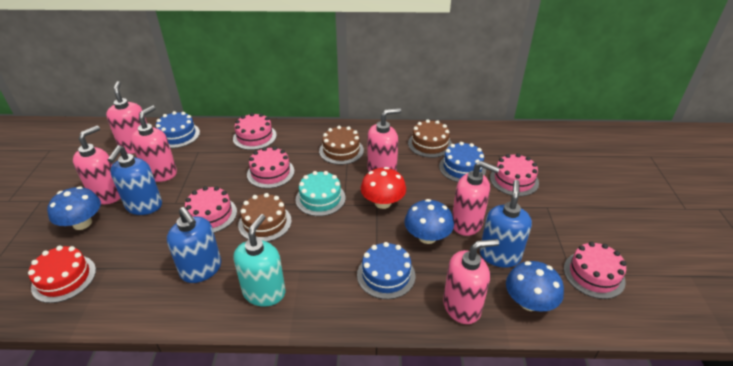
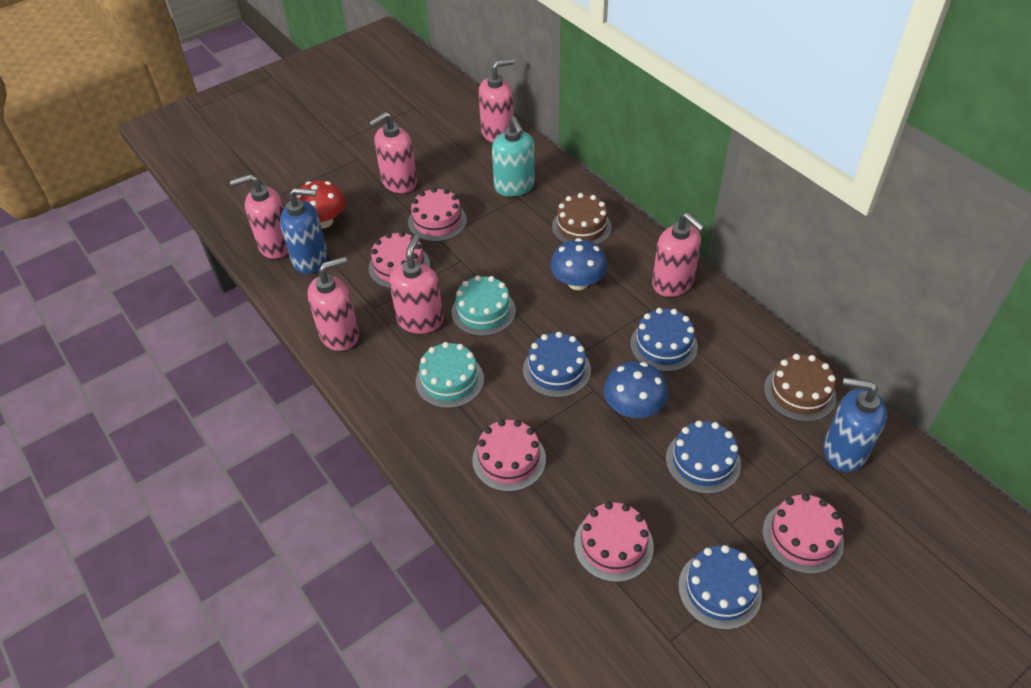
blue cake: [156,111,200,148] [357,242,415,299] [439,142,486,182] = 3 -> [523,332,591,398] [630,308,698,372] [666,420,741,494] [678,545,762,630] = 4
blue mushroom: [47,186,101,230] [404,199,454,244] [506,261,564,312] = 3 -> [550,238,607,290] [603,361,668,418] = 2
blue soap dispenser: [108,145,162,215] [167,207,222,283] [480,180,532,268] = 3 -> [280,188,328,274] [823,378,887,472] = 2
brown cake: [238,193,292,242] [319,126,364,165] [408,119,452,158] = 3 -> [552,193,612,245] [764,354,836,422] = 2
red cake: [28,246,96,303] = 1 -> none = 0
turquoise cake: [296,171,346,216] = 1 -> [416,342,484,408] [452,275,516,336] = 2

